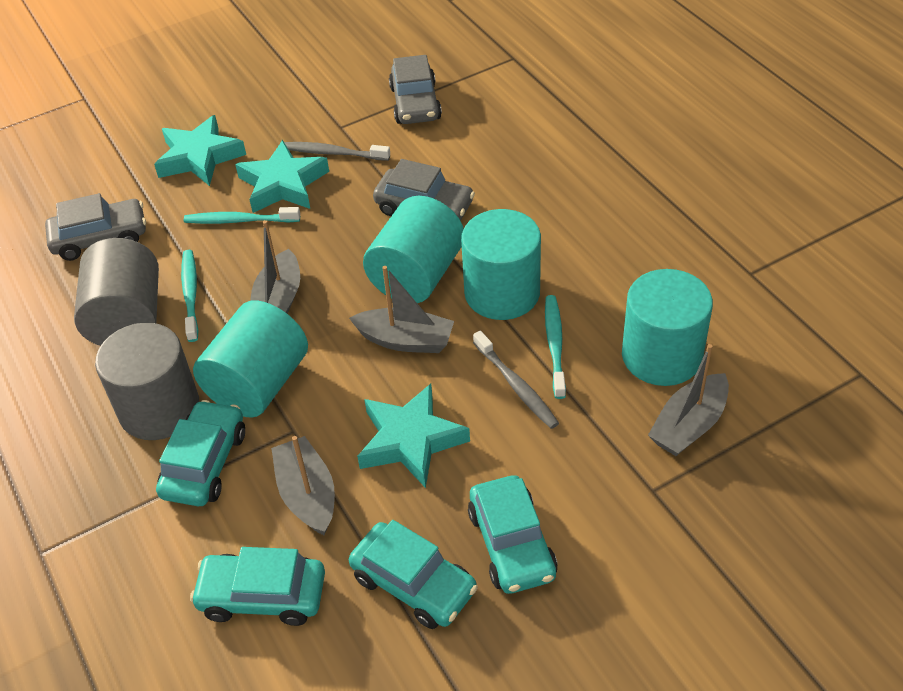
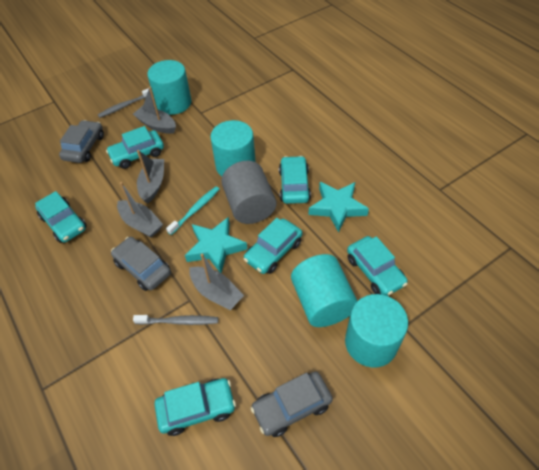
grey cylinder: [74,238,159,346] [95,323,199,440] = 2 -> [221,161,276,224] = 1
turquoise car: [156,400,245,506] [190,547,325,626] [349,520,478,629] [468,475,558,594] = 4 -> [35,191,87,243] [106,126,164,169] [154,378,236,436] [244,218,302,274] [279,156,311,204] [347,236,408,296] = 6
turquoise star: [154,115,246,186] [235,140,329,213] [357,384,470,488] = 3 -> [185,217,247,273] [308,182,369,232] = 2
turquoise toothbrush: [181,250,198,342] [184,207,300,224] [545,295,566,399] = 3 -> [166,186,219,235] = 1

